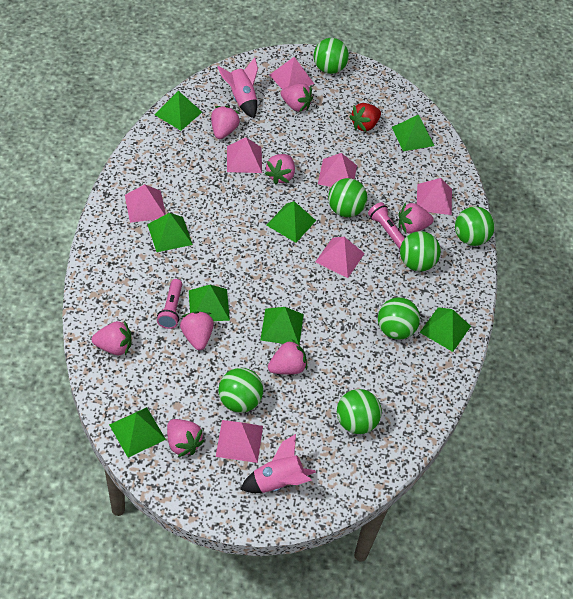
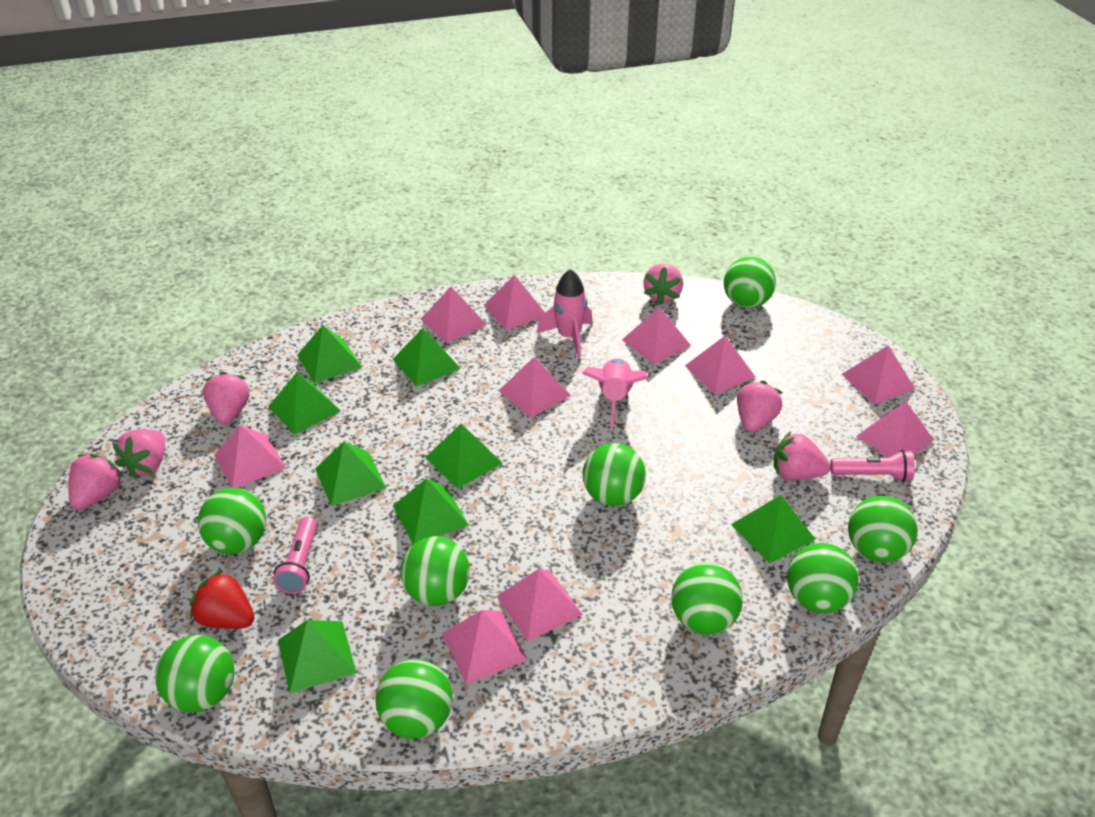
green ball: [218,368,263,413] [314,38,349,74] [328,178,367,217] [337,389,382,434] [378,297,420,340] [400,231,441,272] [455,206,495,246] = 7 -> [155,635,234,712] [198,488,266,554] [376,659,453,739] [400,536,470,606] [583,443,646,506] [671,563,743,635] [724,257,776,308] [787,543,859,613] [848,496,918,562] = 9
pink pyramid: [125,184,166,223] [216,420,263,463] [227,137,262,173] [270,57,314,89] [315,237,365,278] [318,153,357,187] [417,178,452,215] = 7 -> [214,425,286,488] [421,287,487,343] [442,610,528,684] [484,275,545,330] [496,569,583,642] [499,357,571,418] [622,307,691,365] [685,335,756,394] [842,345,915,405] [856,402,934,457] = 10
pink strawberry: [92,321,131,355] [167,419,204,457] [180,311,214,350] [211,106,240,139] [265,154,295,185] [268,339,307,374] [281,83,313,112] [398,202,434,234] = 8 -> [68,453,124,510] [112,429,165,479] [203,371,250,424] [643,264,683,305] [737,381,783,432] [774,431,831,480] = 6

